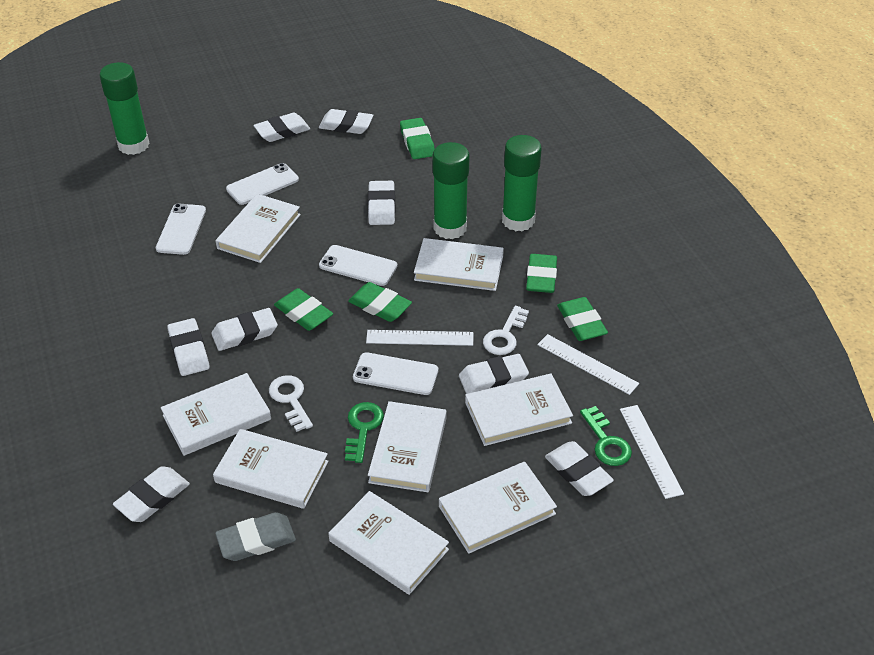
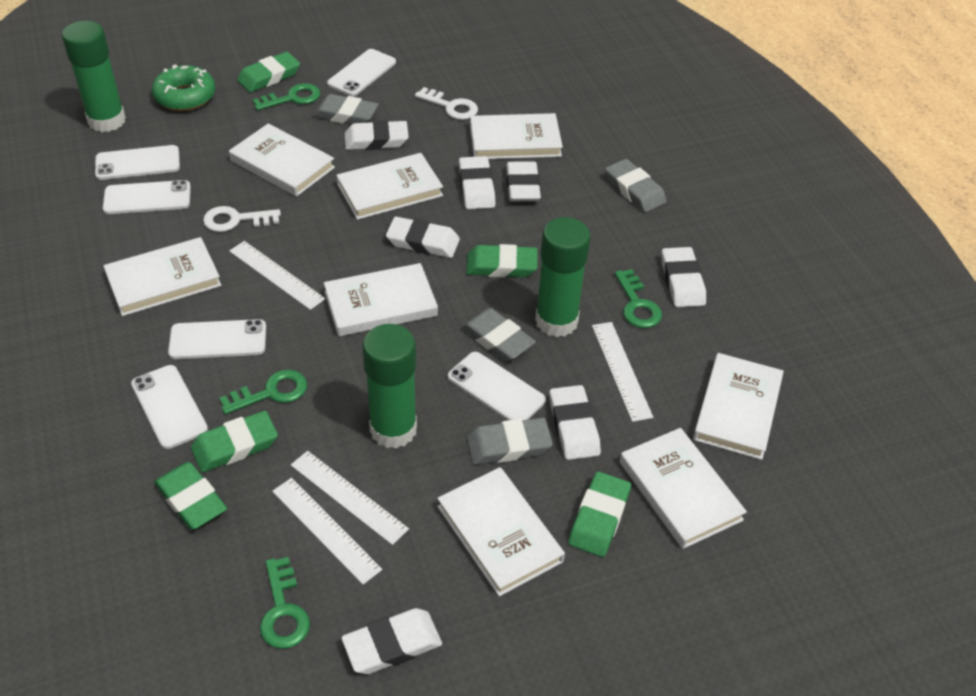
green donut: none = 0 -> [152,64,216,111] = 1
green key: [345,402,384,463] [580,406,632,466] = 2 -> [220,370,307,414] [253,83,320,111] [260,557,310,649] [615,269,662,328] = 4
grey eraser: [215,512,296,561] = 1 -> [313,94,379,124] [461,308,536,361] [466,418,553,465] [605,159,667,213] = 4
white eraser: [113,466,190,522] [167,318,210,376] [211,308,278,351] [254,113,310,142] [319,109,373,134] [368,181,395,225] [459,354,529,394] [545,441,614,496] = 8 -> [341,608,442,674] [345,120,409,150] [386,217,460,258] [459,156,496,209] [506,161,541,201] [549,385,601,460] [662,247,706,307] = 7
white phone: [156,204,206,255] [226,163,299,205] [319,245,397,286] [353,352,438,395] = 4 -> [95,145,180,180] [103,180,191,214] [131,365,208,449] [168,319,266,359] [327,49,396,96] [448,352,546,420] = 6
white ruler: [366,330,473,346] [537,334,639,395] [620,405,684,499] = 3 -> [229,241,325,310] [272,478,382,585] [291,451,409,545] [592,322,653,422] = 4

